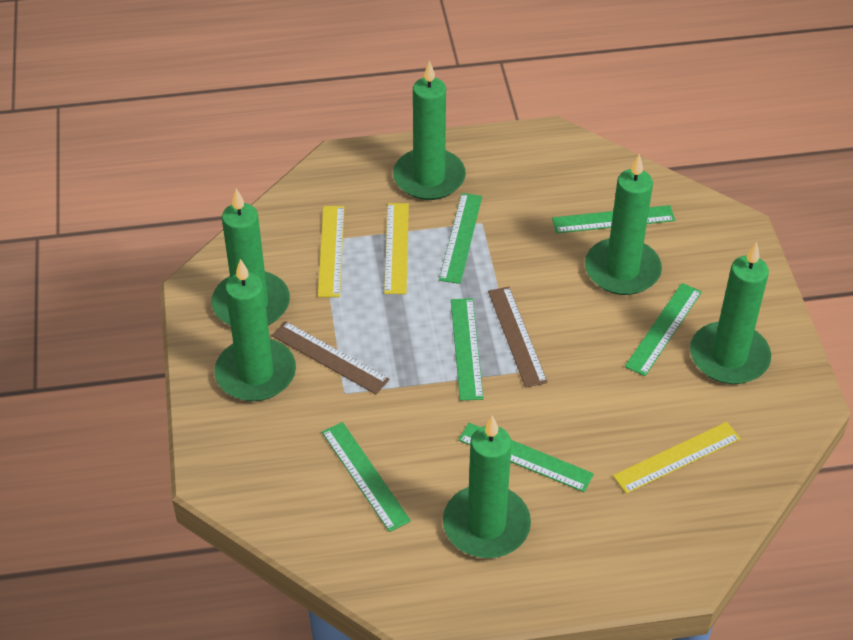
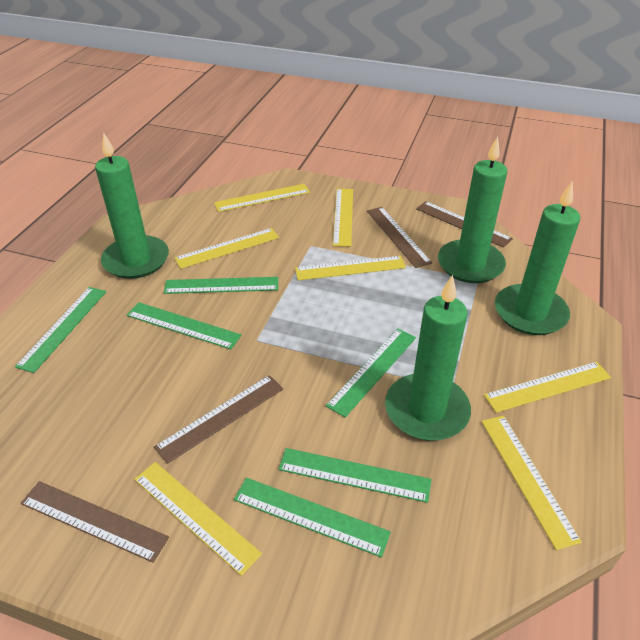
brown ruler: [272,321,390,394] [488,287,548,388] = 2 -> [21,481,169,563] [154,375,283,464] [367,207,432,268] [416,201,513,248] = 4
green candle: [212,189,290,326] [214,259,296,401] [393,60,466,200] [443,415,531,558] [585,154,662,295] [690,242,771,384] = 6 -> [95,132,169,279] [385,275,471,441] [438,137,507,283] [495,181,580,335] = 4
yellow ruler: [318,206,344,297] [384,203,409,294] [613,422,741,494] = 3 -> [134,462,262,576] [174,228,279,269] [214,184,310,212] [295,256,406,280] [333,189,353,247] [481,416,582,550] [484,362,611,413] = 7

